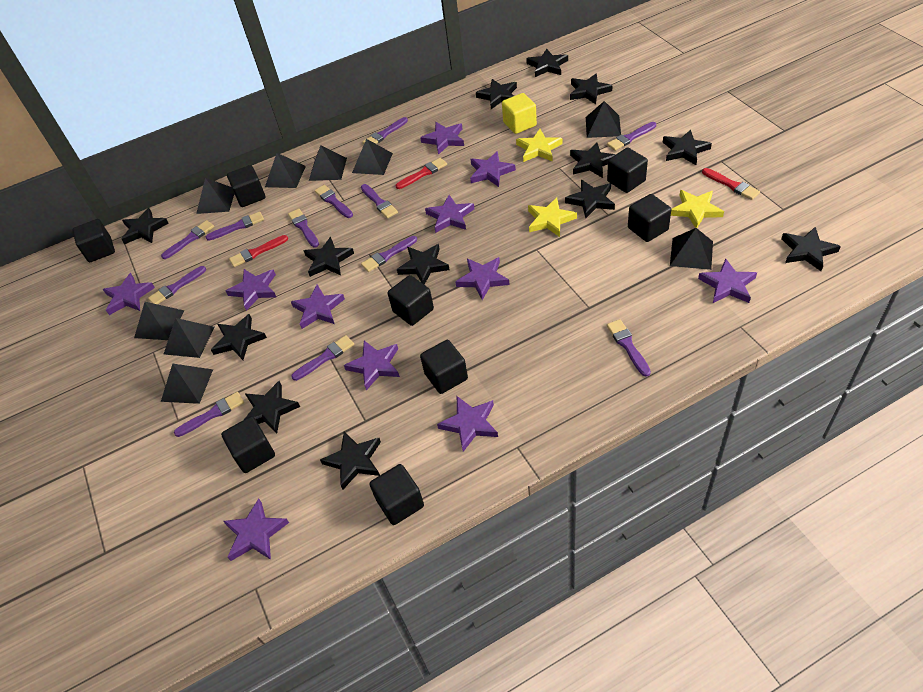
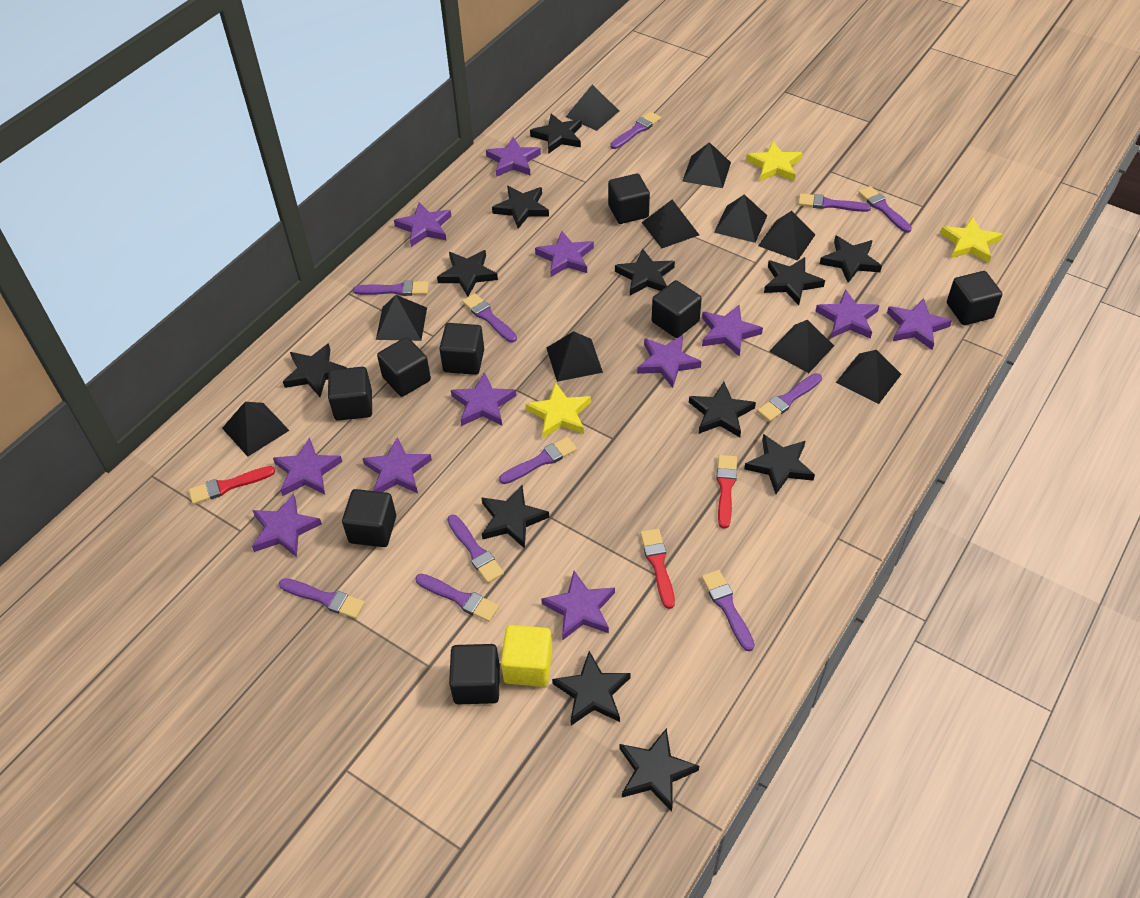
black pyramid: [134,302,184,340] [161,363,213,404] [164,318,215,358] [196,178,234,214] [265,153,306,188] [309,145,347,181] [352,139,393,175] [586,101,621,138] [670,228,713,270] = 9 -> [222,402,290,457] [376,295,427,341] [547,331,603,382] [566,85,619,131] [642,200,699,248] [682,142,731,188] [714,194,767,243] [758,211,816,261] [769,320,834,373] [836,350,901,404] = 10
black star: [121,208,169,244] [211,314,267,360] [244,381,300,434] [304,237,354,277] [320,431,381,490] [397,244,449,285] [476,79,517,109] [526,49,568,77] [565,180,615,218] [570,73,612,104] [570,143,616,178] [663,129,712,165] [781,227,841,271] = 13 -> [283,343,347,397] [437,250,498,296] [482,485,549,549] [492,186,549,229] [530,114,582,154] [552,651,631,725] [615,248,675,295] [619,728,699,812] [689,382,756,437] [744,434,815,494] [764,257,825,305] [820,235,882,283] = 12
purple brush: [148,266,206,304] [161,220,214,259] [174,392,244,437] [206,211,264,241] [288,209,319,248] [291,335,354,381] [314,185,353,218] [361,184,398,219] [361,236,417,272] [362,117,408,144] [607,122,656,151] [607,319,651,377] = 12 -> [279,578,365,619] [353,280,429,296] [415,574,499,622] [447,515,504,583] [462,293,517,342] [499,437,577,484] [610,112,661,149] [701,570,755,651] [757,373,822,422] [798,193,871,212] [858,186,912,233] = 11
purple star: [103,273,155,315] [223,498,289,561] [226,269,276,311] [291,284,345,329] [344,341,400,390] [420,122,464,155] [425,195,475,233] [437,396,498,452] [455,257,510,300] [470,151,516,187] [698,259,757,303] = 11 -> [252,494,322,557] [273,438,342,496] [362,437,432,493] [394,202,452,247] [451,372,516,426] [486,137,541,177] [535,231,594,277] [541,571,615,641] [637,335,702,388] [702,305,763,357] [815,289,880,338] [887,298,952,350] = 12

